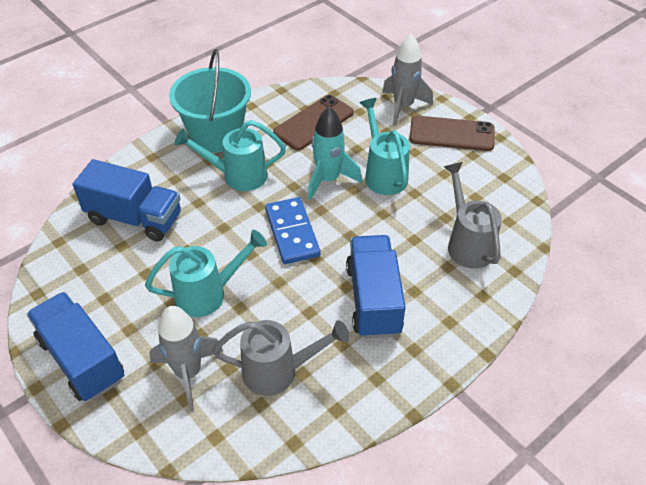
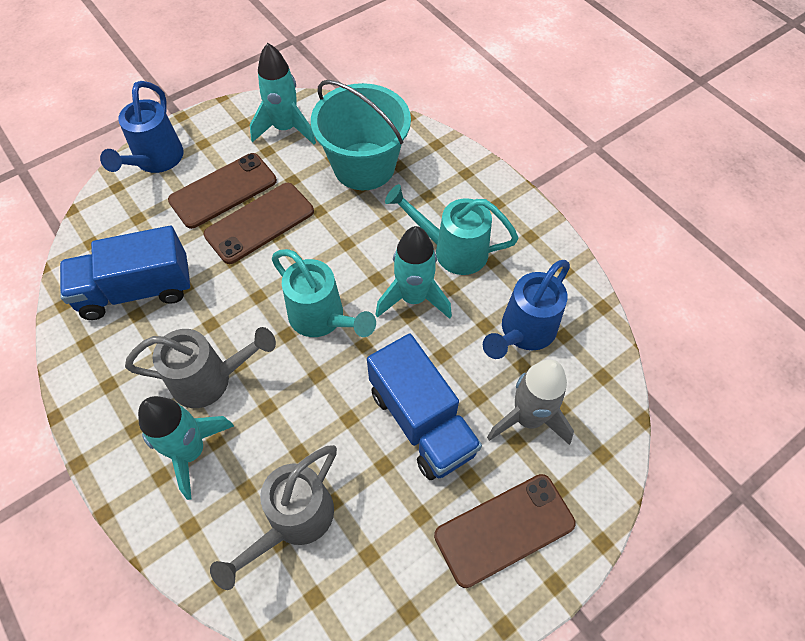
blue domino: [265,197,320,264] = 1 -> none = 0
blue truck: [27,292,124,401] [73,159,181,241] [346,235,406,338] = 3 -> [60,226,191,320] [367,333,482,480] = 2
blue watering can: none = 0 -> [100,81,184,173] [483,260,570,359] = 2
brown phone: [273,95,354,150] [409,116,495,151] = 2 -> [168,153,277,229] [204,183,314,264] [434,474,576,588] = 3
grey rocket: [149,306,223,411] [382,34,433,126] = 2 -> [487,359,574,445] = 1
turquoise rocket: [308,107,362,200] = 1 -> [138,396,234,500] [250,43,316,144] [376,226,452,319] = 3
turquoise watering can: [145,230,267,317] [175,120,286,191] [360,98,410,195] = 3 -> [272,249,376,337] [385,184,519,275] = 2

